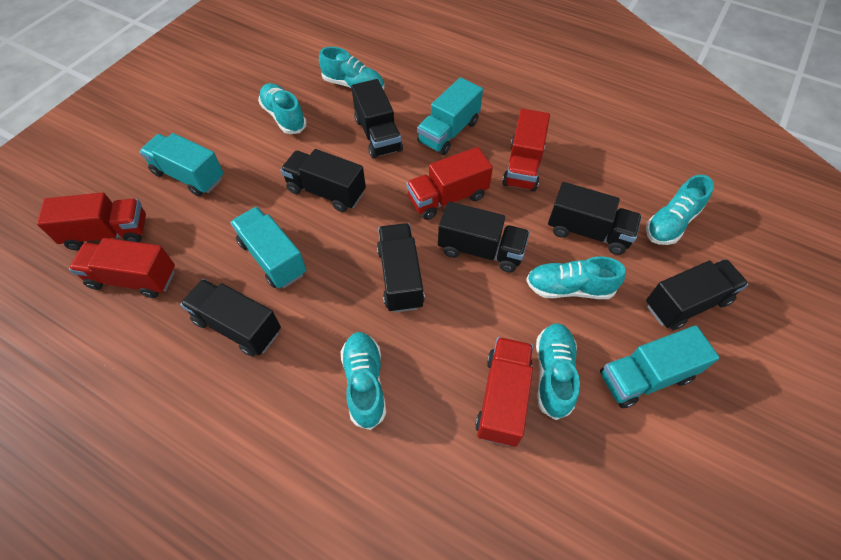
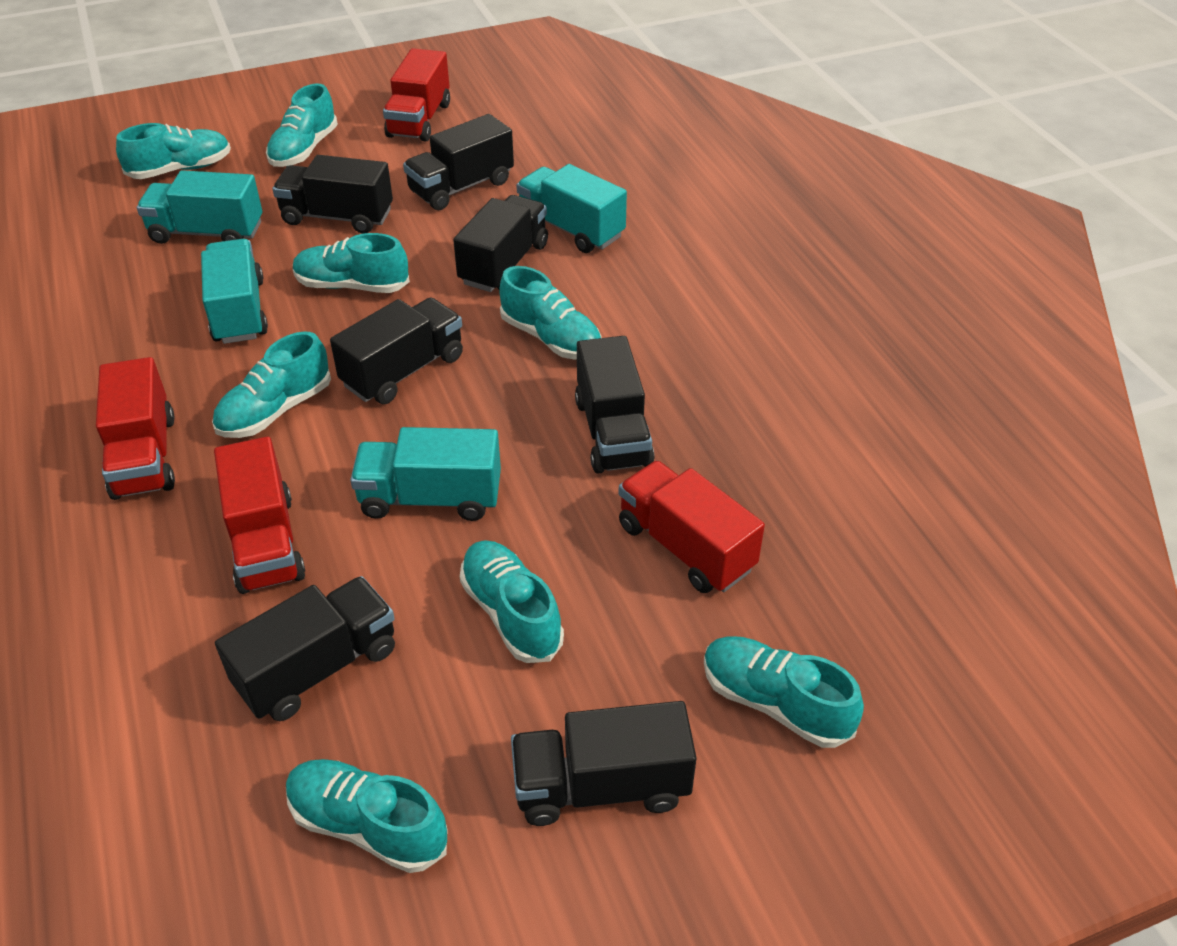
red truck: [37,192,146,250] [69,238,175,298] [406,147,493,220] [475,337,533,447] [502,109,550,192] = 5 -> [96,357,175,500] [214,436,305,594] [383,48,450,142] [619,460,765,593] = 4
turquoise shoe: [258,83,307,134] [319,47,385,90] [341,332,386,430] [526,256,625,299] [536,323,580,420] [646,175,714,245] = 6 -> [116,123,231,179] [212,331,331,438] [266,83,338,167] [286,759,448,873] [293,233,410,293] [460,540,564,663] [499,266,602,360] [704,636,864,748] = 8

